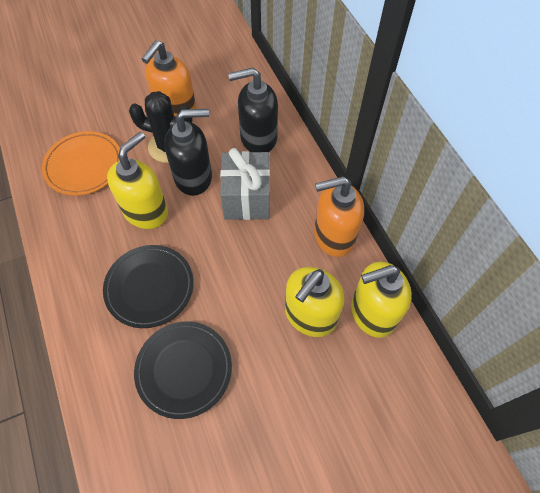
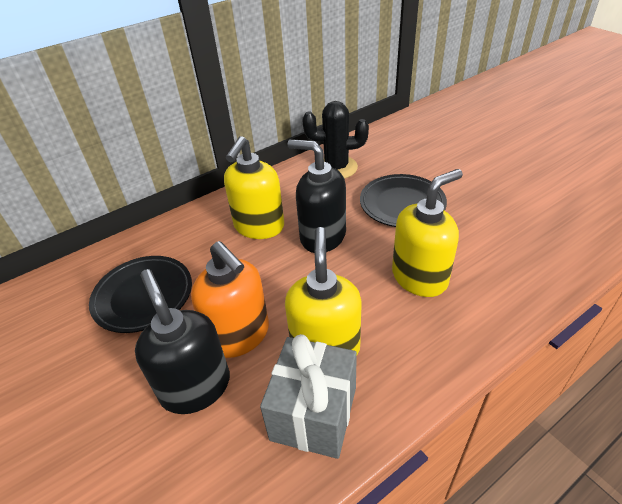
orange plate: [42,131,120,196] = 1 -> none = 0
orange soap dispenser: [142,40,196,119] [314,176,364,257] = 2 -> [191,241,269,358] = 1

